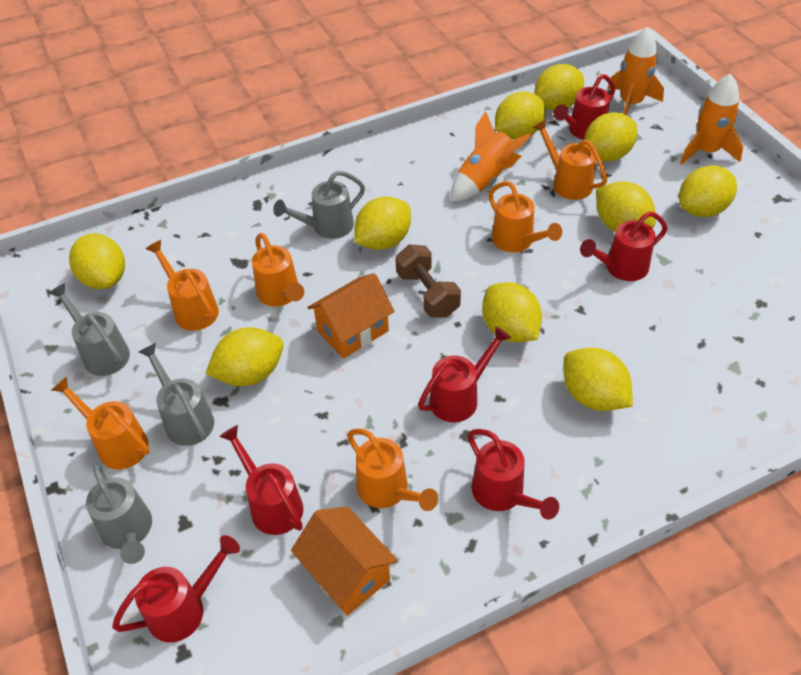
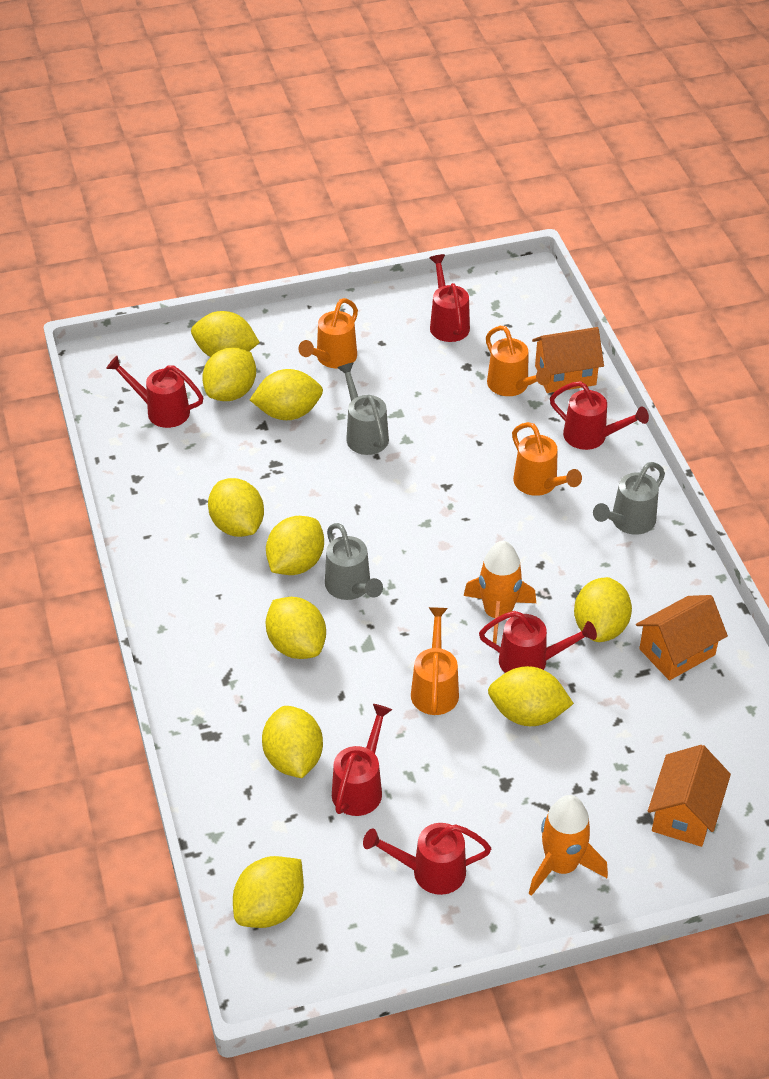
brown dumbbell: [395,244,461,317] = 1 -> none = 0
grey watering can: [49,283,130,376] [86,464,152,564] [139,343,214,446] [273,171,365,239] = 4 -> [325,523,383,600] [337,363,389,455] [593,462,665,535] = 3
orange house: [291,507,398,616] [307,273,395,359] = 2 -> [532,327,604,393] [636,595,728,681] [648,745,731,847] = 3
orange rocket: [451,111,531,202] [608,27,664,115] [680,74,743,164] = 3 -> [463,541,536,644] [529,795,608,896] = 2
orange watering can: [51,376,150,469] [146,240,219,331] [252,233,304,307] [347,429,438,511] [488,181,562,252] [532,119,607,200] = 6 -> [298,298,358,368] [411,607,459,715] [486,326,551,396] [512,422,582,496] = 4

